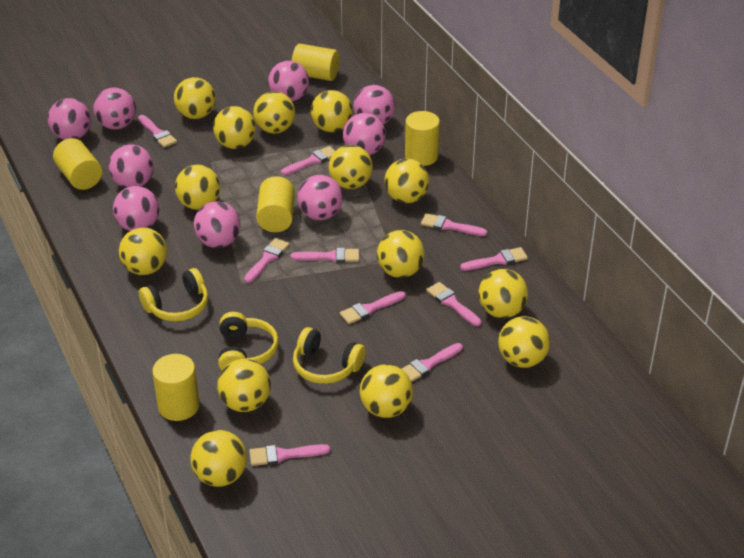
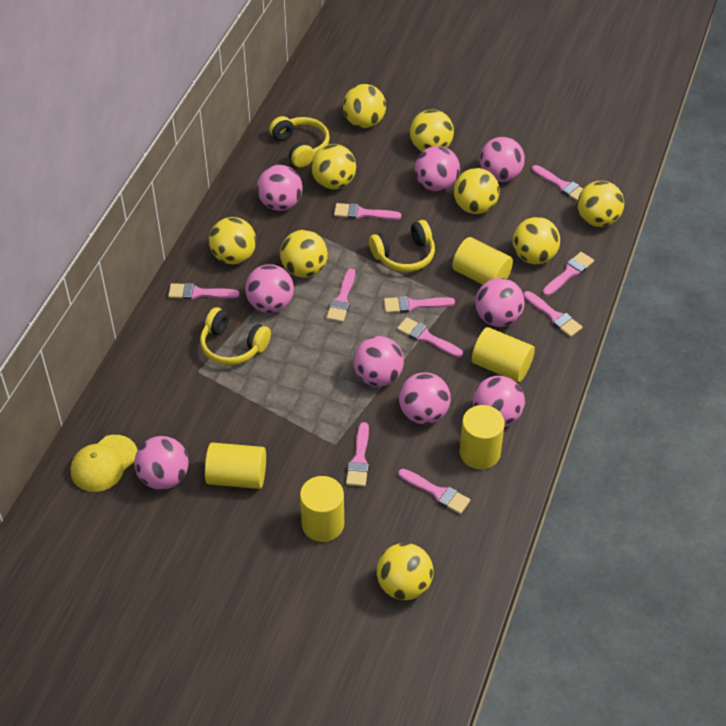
yellow ball: [119,228,167,275] [174,77,216,119] [175,165,220,210] [190,430,247,487] [213,106,256,149] [217,359,271,412] [253,91,295,134] [311,90,353,132] [329,145,373,189] [360,364,413,418] [377,230,425,278] [384,158,429,203] [478,269,528,318] [498,316,550,368] = 14 -> [209,217,256,264] [280,230,328,278] [311,144,356,189] [343,84,386,128] [377,543,433,600] [410,109,454,152] [454,168,500,214] [513,217,560,264] [578,181,624,227] = 9
yellow cap: none = 0 -> [71,435,137,492] = 1

